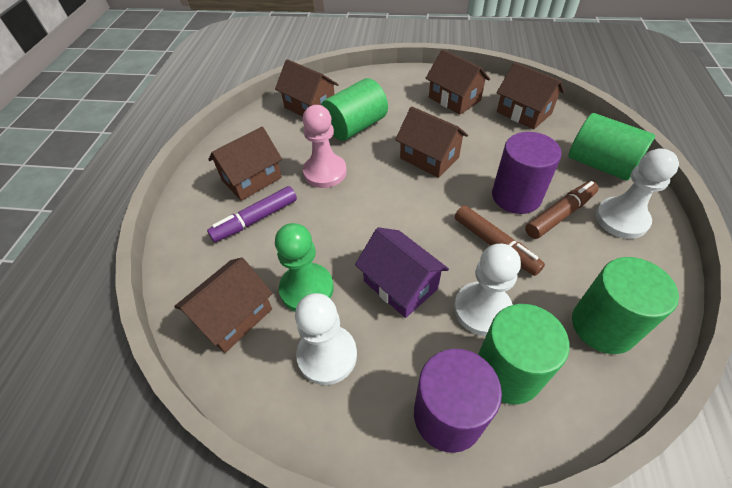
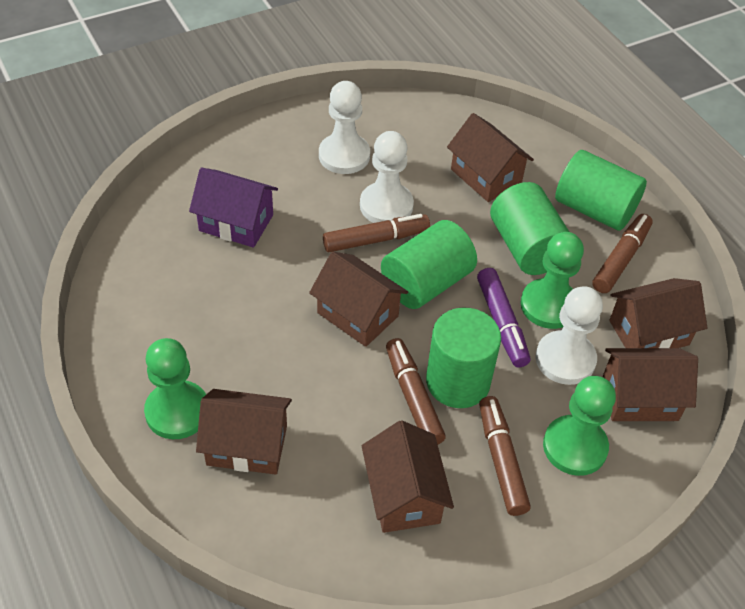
brown marker: [455,205,545,276] [525,181,599,239] = 2 -> [323,214,430,252] [386,338,446,445] [479,396,531,516] [592,214,653,293] = 4
green pawn: [275,223,334,311] = 1 -> [144,338,206,439] [520,232,584,329] [543,376,616,476] = 3
pink pawn: [303,105,347,188] = 1 -> none = 0
purple cylinder: [414,349,502,453] [492,132,562,214] = 2 -> none = 0

